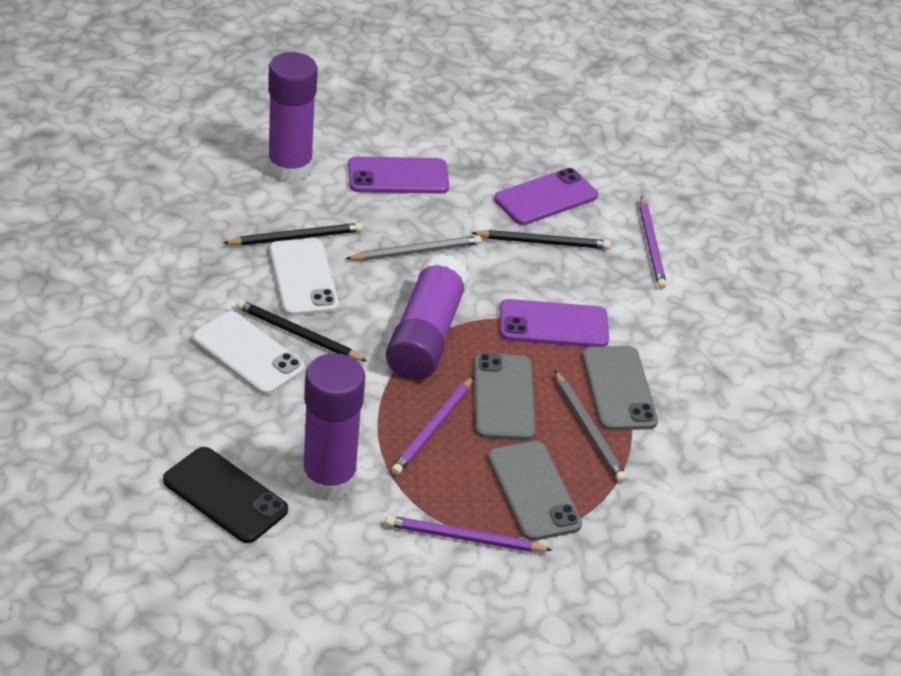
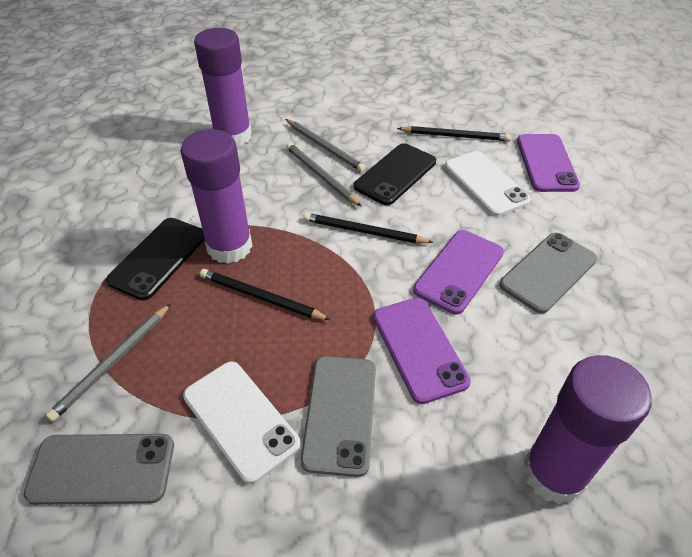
black phone: [163,447,288,543] = 1 -> [106,218,205,300] [354,143,436,205] = 2
grey pencil: [345,235,482,261] [555,371,627,483] = 2 -> [46,304,171,422] [285,119,365,172] [286,143,362,207] = 3
purple pencil: [385,515,553,552] [391,376,474,475] [639,196,667,289] = 3 -> none = 0

